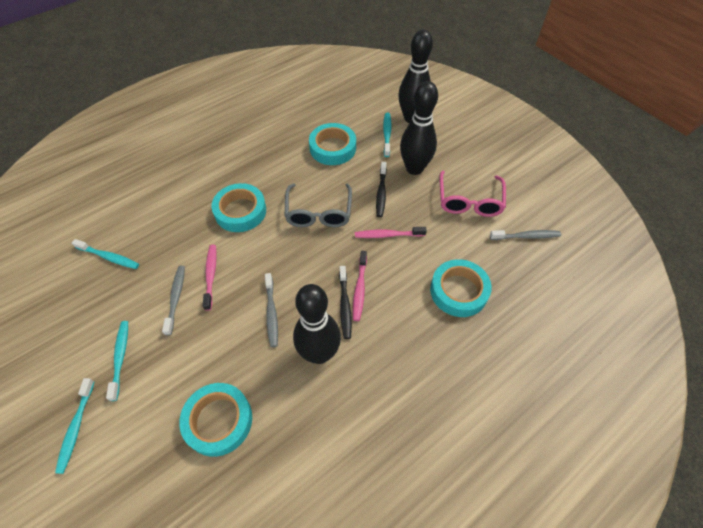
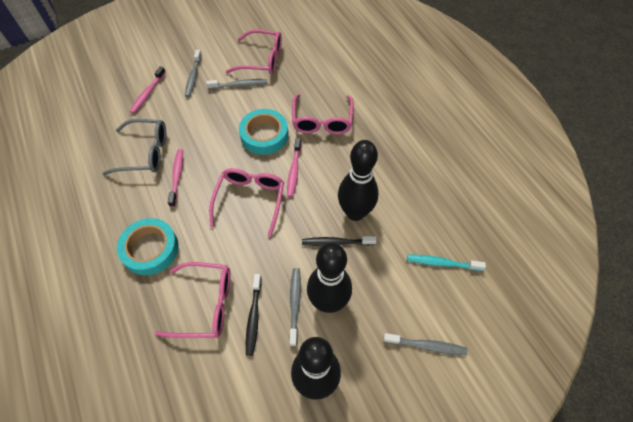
grey toothbrush: [162,265,185,336] [265,273,278,347] [490,230,561,240] = 3 -> [185,50,202,97] [206,79,267,89] [289,268,301,346] [383,333,467,355] = 4
pink glasses: [440,171,506,217] = 1 -> [155,262,231,338] [209,168,284,237] [226,30,282,74] [292,94,354,134] = 4
turquoise tape: [179,383,252,457] [211,183,266,232] [309,123,356,165] [430,259,492,317] = 4 -> [117,218,179,275] [239,109,289,155] = 2
turquoise toothbrush: [55,378,94,474] [72,239,139,269] [106,321,128,401] [383,113,392,157] = 4 -> [407,255,486,271] = 1

